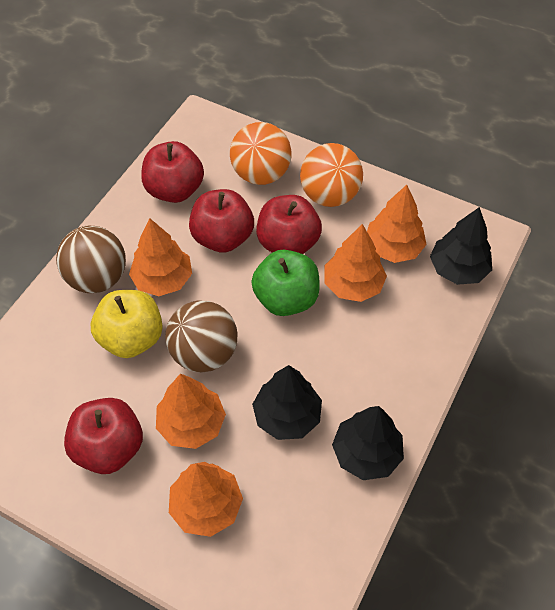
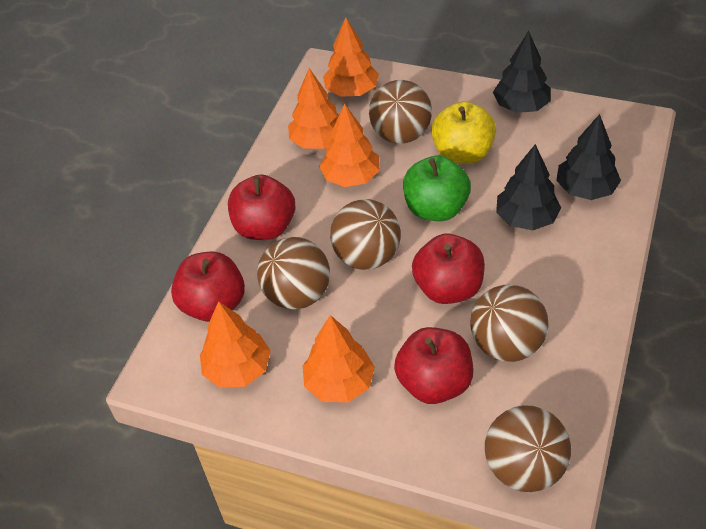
brown ball: [56,226,126,293] [165,301,237,372] = 2 -> [257,237,330,309] [330,199,401,270] [369,80,432,144] [470,285,549,362] [485,405,571,492] = 5
orange ball: [230,122,291,185] [300,143,363,207] = 2 -> none = 0

